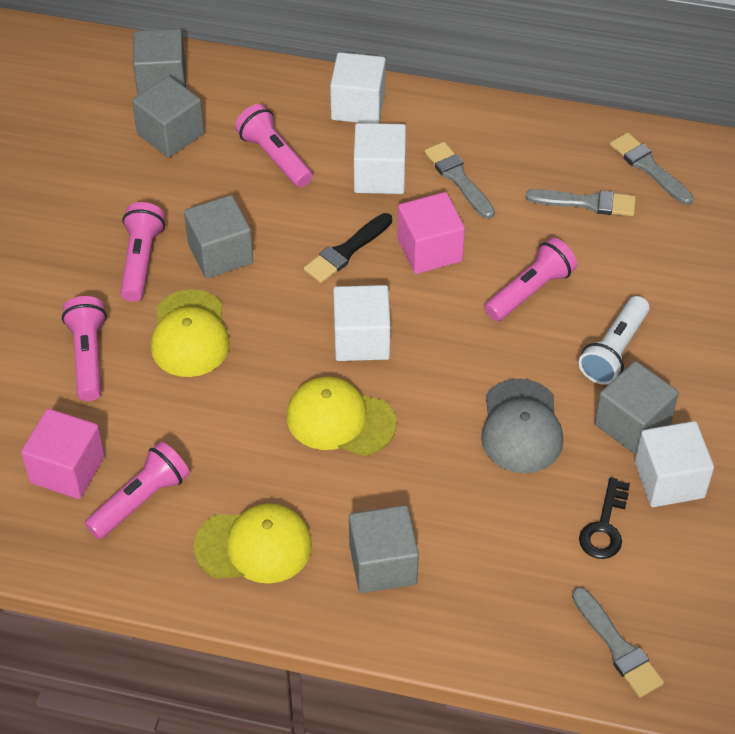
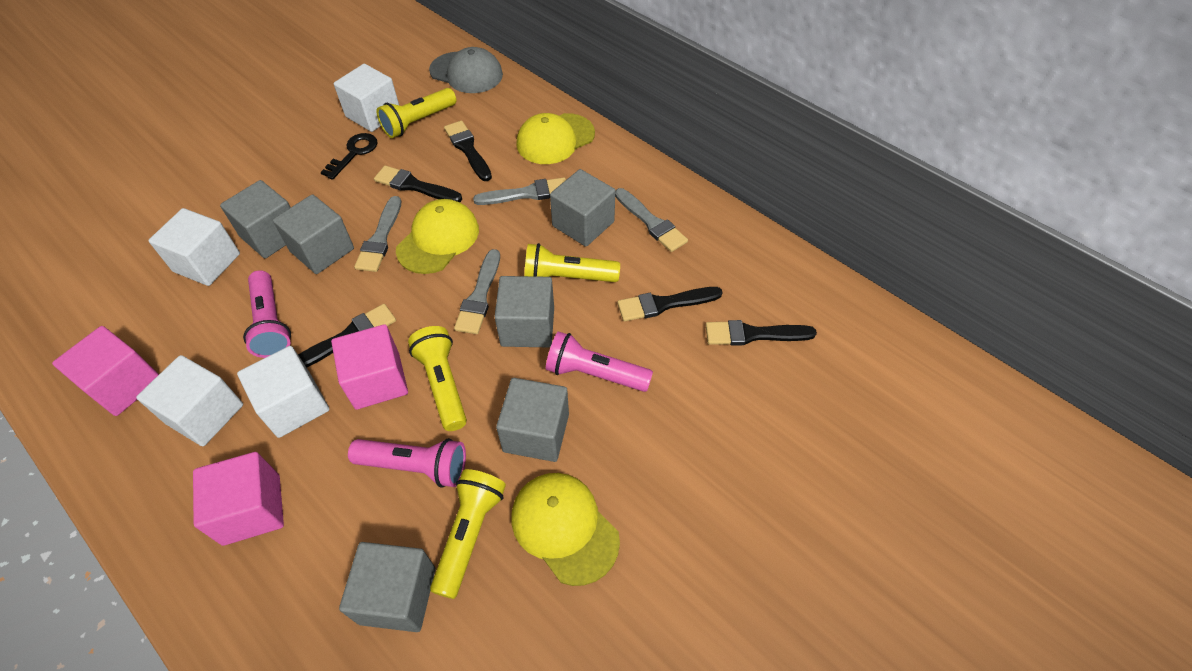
black brush: [304,213,392,283] = 1 -> [298,304,396,368] [374,165,462,202] [444,121,492,181] [617,287,723,321] [706,320,817,345] = 5
grey cube: [132,76,204,158] [133,29,186,95] [184,195,253,278] [349,505,419,593] [594,361,679,455] = 5 -> [220,180,291,259] [273,194,354,274] [339,542,435,632] [494,276,554,347] [496,378,569,462] [550,169,615,247] = 6
pink cube: [21,409,105,499] [398,192,465,274] = 2 -> [52,326,159,416] [193,452,284,546] [331,324,408,410] = 3
pink flashlight: [62,296,107,401] [85,442,190,539] [120,202,165,301] [235,104,313,187] [484,238,577,321] = 5 -> [243,270,291,358] [348,438,466,488] [546,331,653,392] = 3
white flashlight: [578,296,649,385] = 1 -> none = 0
yellow flashlight: none = 0 -> [377,88,456,138] [408,326,467,431] [430,469,506,599] [524,243,620,282] = 4

